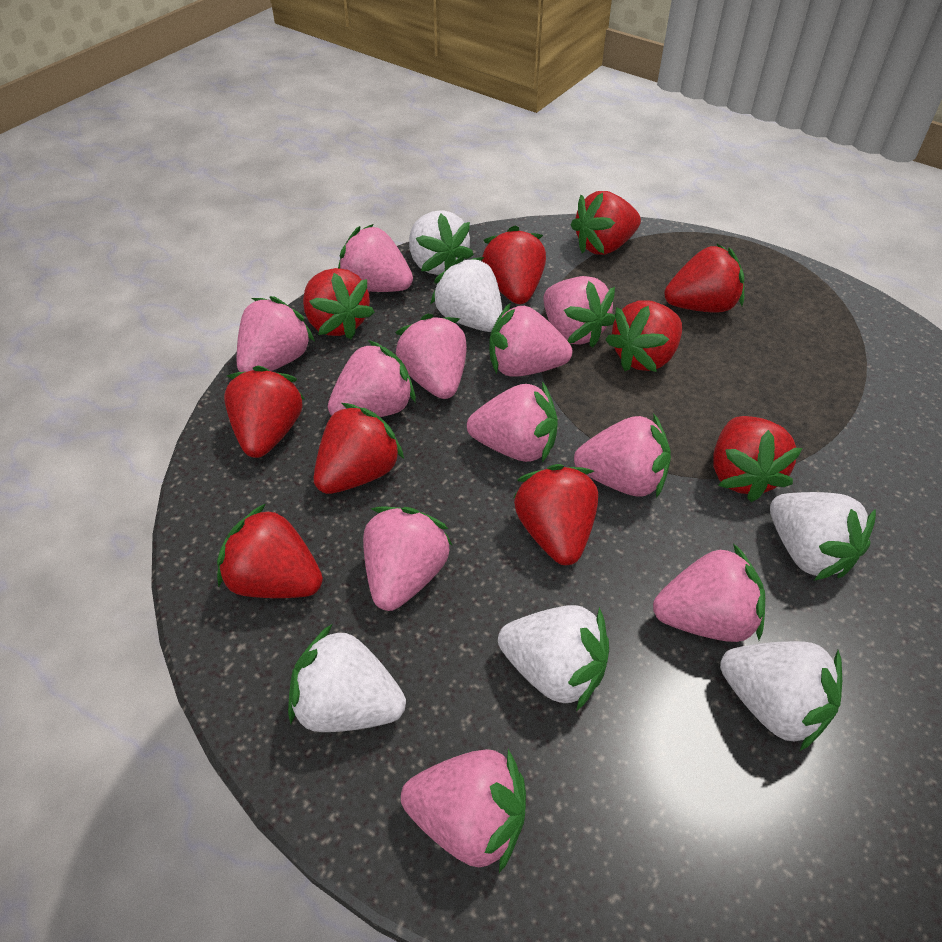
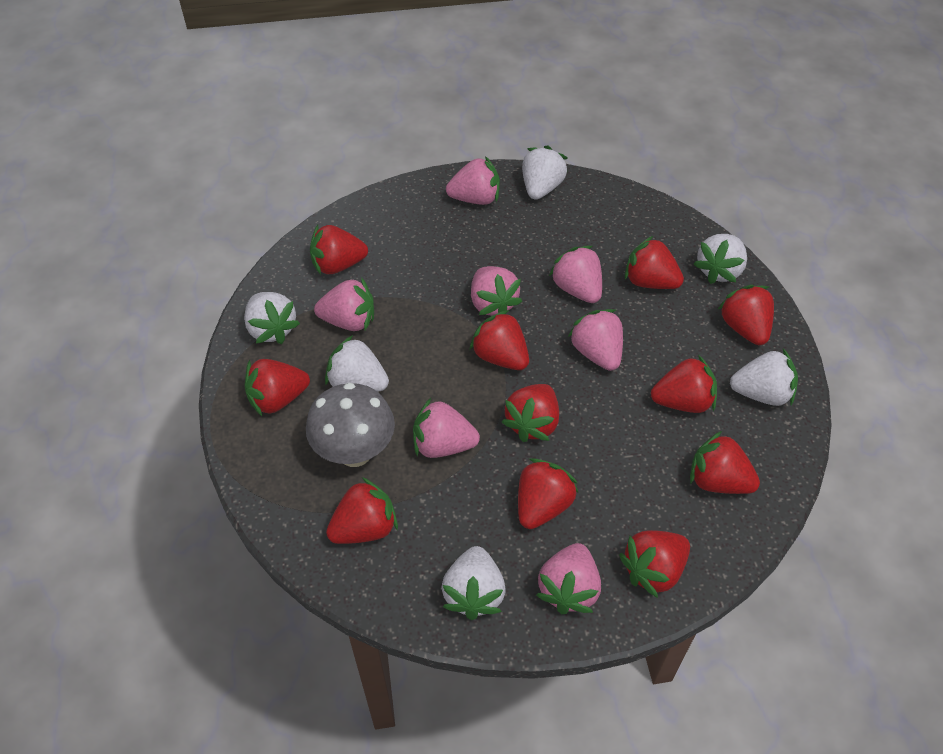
grey mushroom: none = 0 -> [306,383,395,467] = 1
pink strawberry: [237,296,315,372] [328,340,416,417] [338,224,413,292] [363,506,452,611] [395,314,467,399] [401,749,526,873] [467,382,558,463] [489,303,572,377] [544,276,616,348] [574,413,671,498] [653,544,765,642] = 11 -> [314,277,374,331] [413,398,480,458] [446,156,500,205] [471,266,522,316] [536,543,601,614] [549,246,602,303] [568,309,623,371] = 7
red strawberry: [217,504,323,598] [224,366,304,458] [303,268,375,339] [314,403,404,494] [482,226,546,304] [513,464,598,565] [571,191,641,255] [605,300,682,372] [664,243,744,313] [714,416,802,502] = 10 -> [245,359,310,416] [310,225,368,275] [326,477,398,544] [469,310,529,370] [502,384,559,442] [518,458,578,529] [619,530,690,598] [625,236,684,289] [651,355,717,413] [690,431,760,494] [718,285,774,345] = 11

